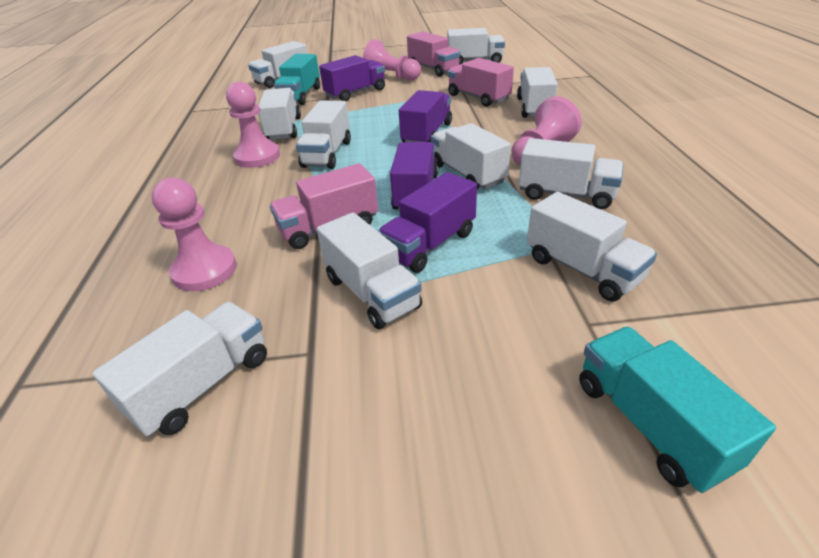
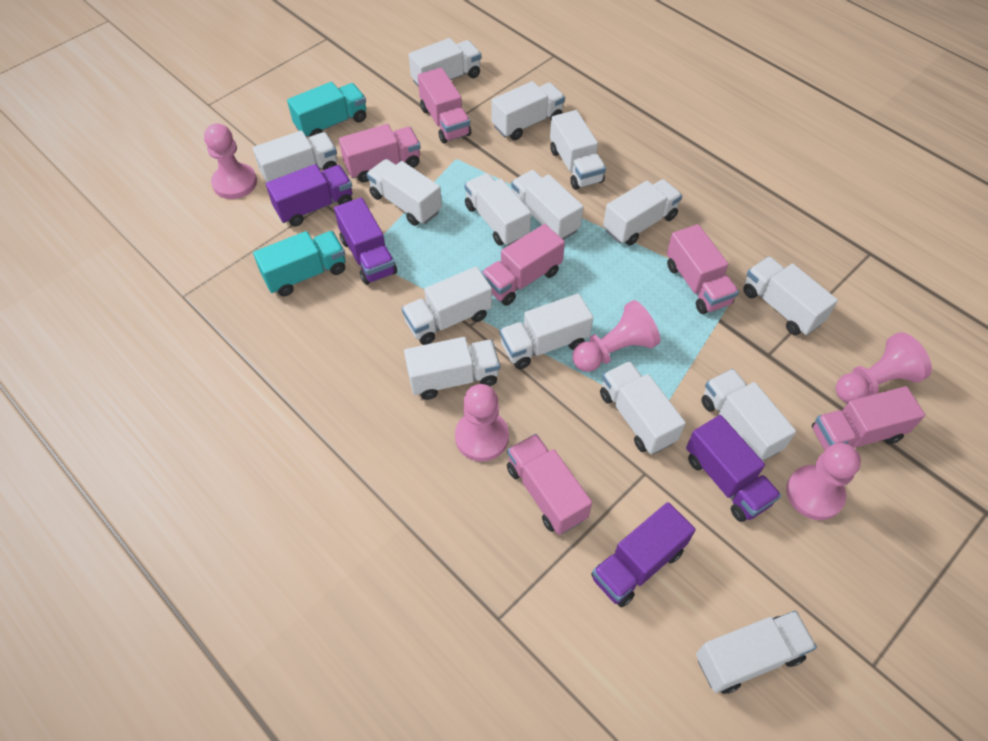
pink pawn: [152,178,237,291] [226,82,280,168] [363,39,421,81] [511,96,582,165] = 4 -> [204,124,257,199] [455,384,509,462] [573,300,660,372] [786,443,861,520] [836,332,932,403] = 5
pink truck: [270,163,378,249] [407,31,460,77] [448,58,514,107] = 3 -> [339,124,421,183] [418,67,471,144] [481,224,565,306] [507,434,592,535] [667,224,739,314] [812,386,925,450] = 6
white truck: [92,302,267,437] [248,41,308,88] [258,88,301,140] [296,100,351,169] [317,212,422,329] [431,123,511,189] [447,28,505,65] [517,67,558,118] [519,138,624,209] [527,192,657,301] = 10 -> [253,130,337,182] [367,159,442,226] [402,266,492,345] [404,337,500,400] [409,38,481,88] [464,173,531,246] [491,81,565,140] [500,293,593,369] [511,170,583,240] [550,110,606,190] [600,361,686,454] [603,179,682,246] [696,611,817,694] [701,369,796,461] [743,256,838,336] = 15

